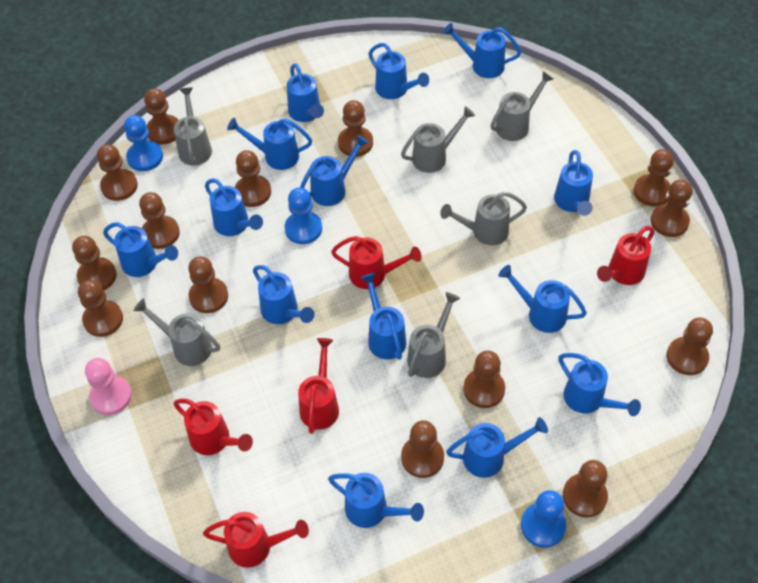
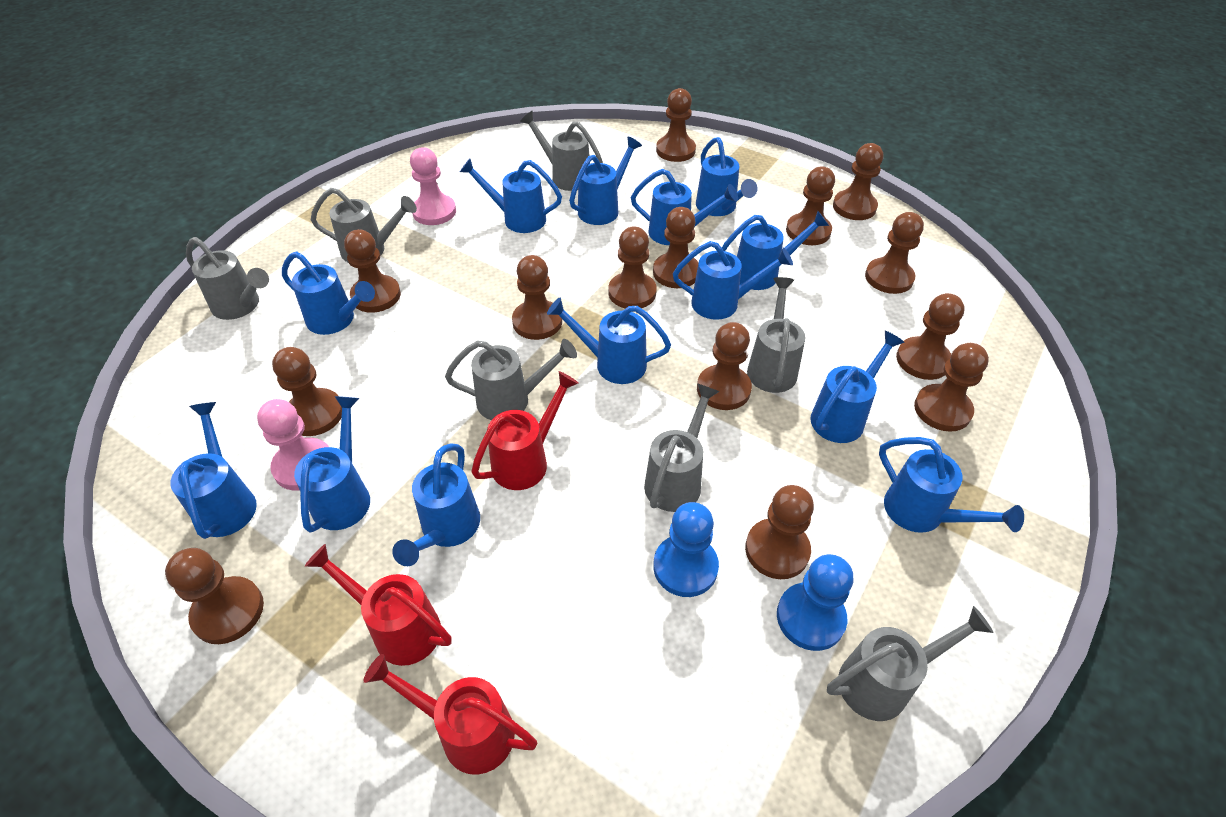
blue pawn: [124,115,163,171] [285,187,322,244] [521,490,566,548] = 3 -> [653,502,719,597] [777,554,853,651] = 2
blue watering can: [103,222,178,277] [205,178,263,236] [227,118,312,170] [253,265,315,324] [287,63,324,122] [300,135,369,206] [328,473,424,528] [360,273,406,360] [368,43,429,99] [443,23,521,78] [446,417,548,478] [498,265,587,333] [554,150,593,216] [558,353,641,416] = 14 -> [170,402,257,539] [282,252,375,335] [294,396,370,533] [392,443,480,566] [460,158,562,233] [547,297,671,384] [569,136,642,225] [631,169,738,245] [673,241,793,320] [696,137,758,216] [722,211,829,290] [811,331,904,443] [879,437,1024,533] = 13
grey watering can: [133,298,220,366] [174,88,212,165] [401,106,475,173] [407,292,460,378] [440,192,527,245] [491,71,553,141] = 6 -> [186,237,269,320] [311,188,417,262] [445,339,577,420] [520,111,603,191] [644,383,720,512] [747,277,805,393] [827,606,993,721] = 7
pink pawn: [85,358,132,415] = 1 -> [257,399,329,491] [410,147,456,225] = 2
red watering can: [173,399,253,455] [203,512,309,567] [298,338,339,434] [331,236,421,289] [597,226,655,285] = 5 -> [305,544,452,666] [364,654,537,775] [471,371,579,490] = 3

